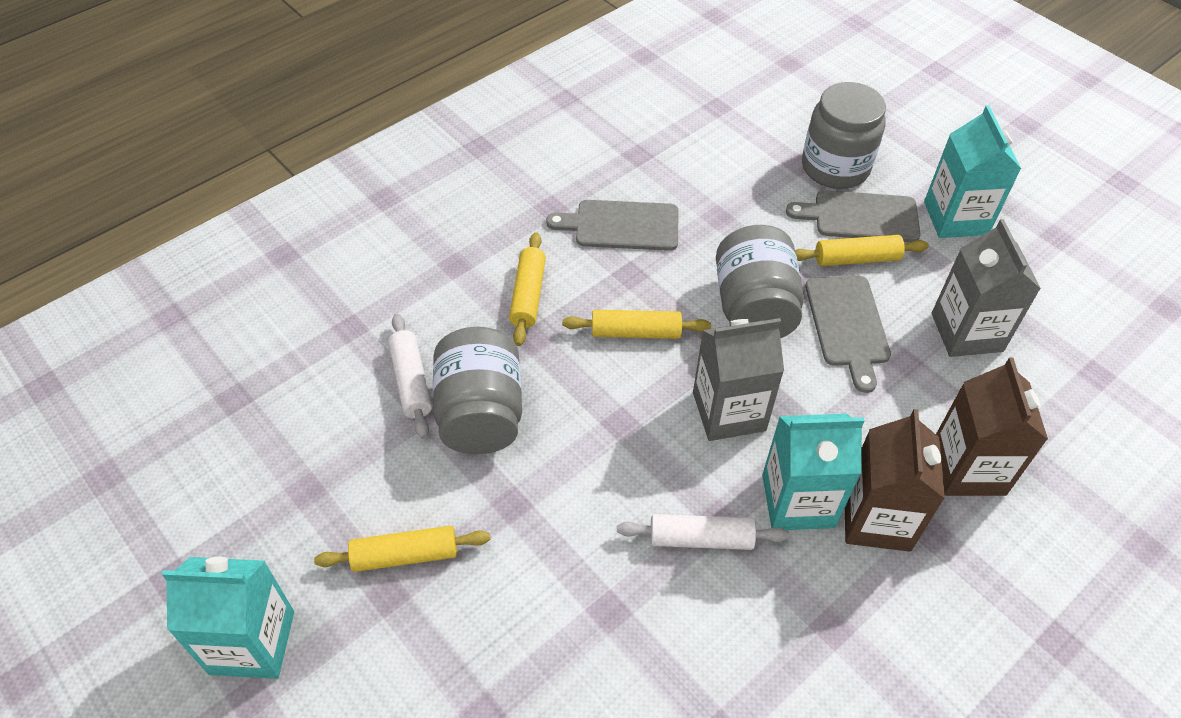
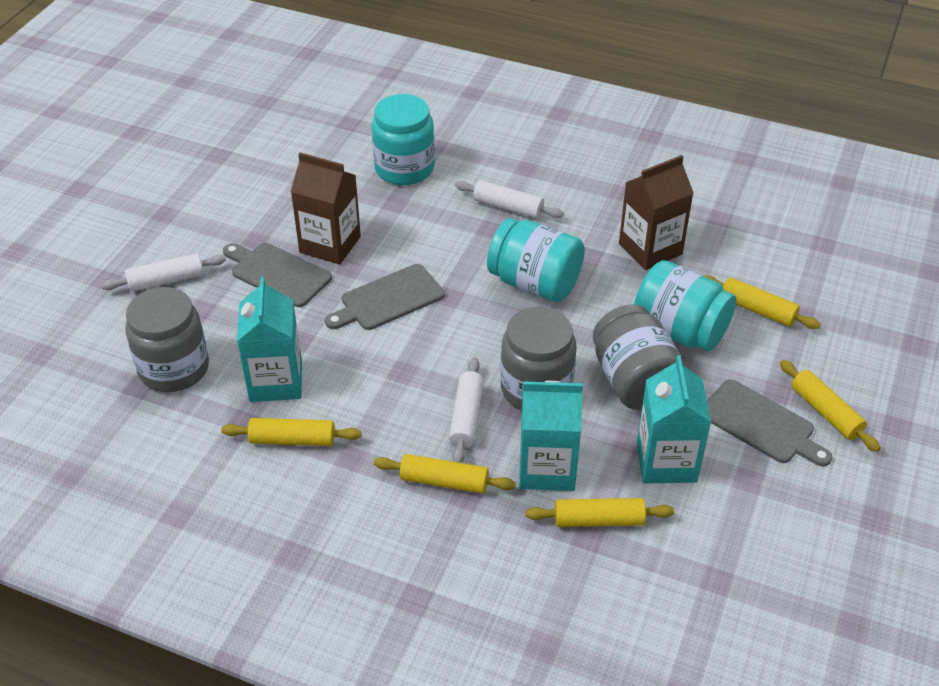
grey carton: [693,318,784,441] [932,219,1041,357] = 2 -> none = 0
turquoise jar: none = 0 -> [372,94,435,185] [487,218,585,302] [634,260,736,351] = 3
white rolling pin: [388,314,432,439] [617,514,789,550] = 2 -> [101,253,226,291] [449,357,484,463] [455,180,564,218] = 3
yellow rolling pin: [314,526,490,572] [509,232,546,346] [562,310,711,339] [795,235,929,266] = 4 -> [221,418,362,446] [374,454,516,493] [526,498,674,527] [704,275,821,329] [780,360,881,452] = 5

